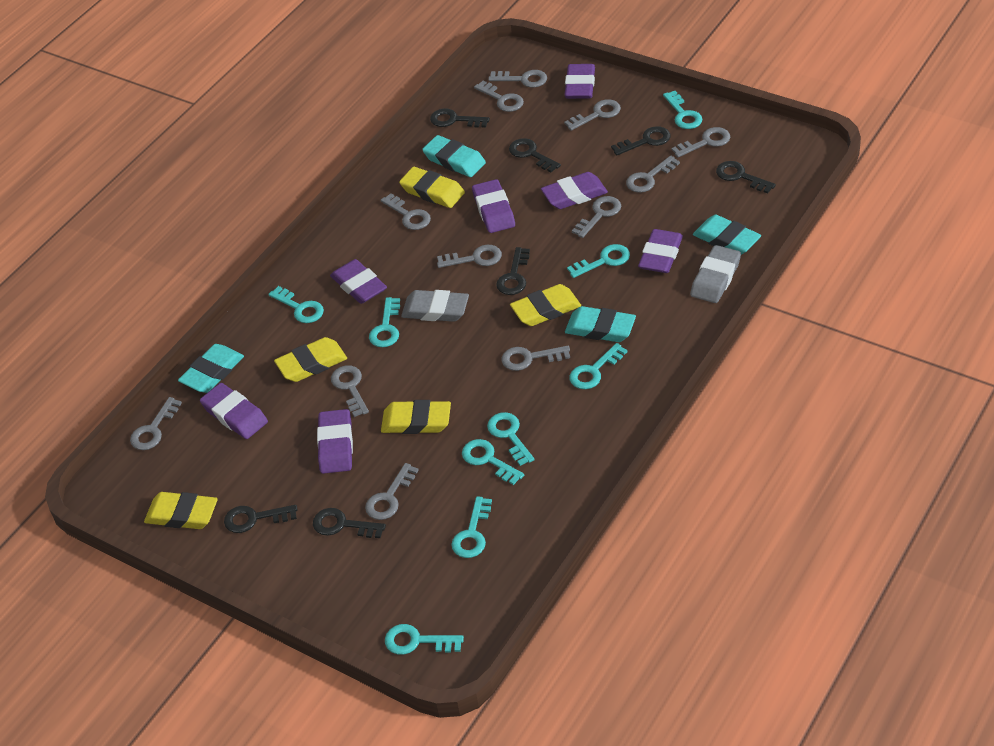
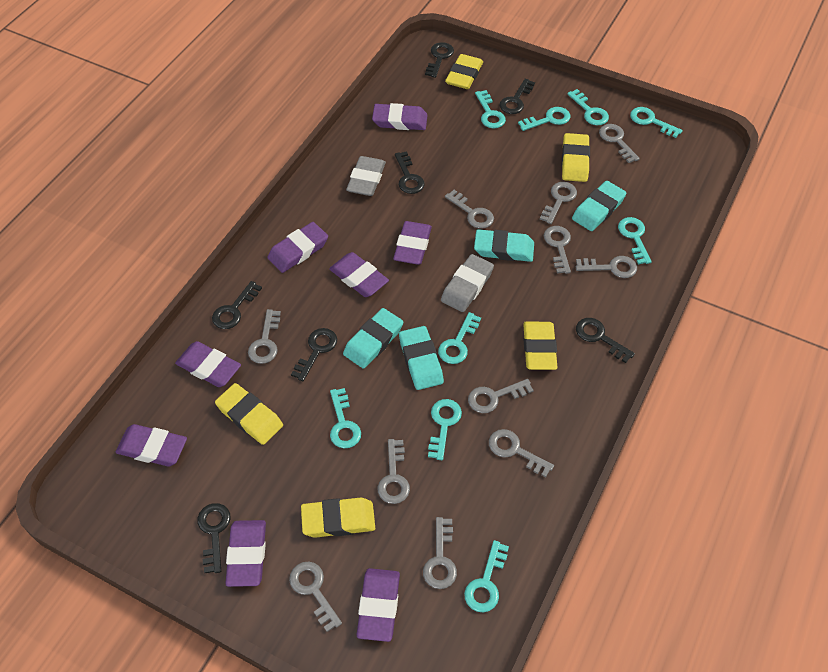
grey key: [130,397,182,450] [331,365,369,417] [365,463,419,520] [380,193,431,230] [437,245,502,268] [474,80,524,112] [488,70,547,88] [502,346,570,371] [564,99,621,131] [572,196,621,238] [626,155,680,193] [671,127,730,157] = 12 -> [248,309,281,364] [289,561,342,632] [378,439,410,504] [423,517,457,589] [445,190,494,229] [468,379,534,413] [489,429,554,477] [540,182,577,224] [544,226,571,274] [576,256,637,278] [599,124,640,163] = 11
purple eraser: [200,383,268,439] [317,409,353,474] [330,259,387,304] [472,179,515,233] [541,172,608,209] [565,64,595,99] [638,229,683,273] = 7 -> [115,424,187,466] [175,341,241,387] [226,520,266,587] [267,222,328,273] [329,252,389,297] [357,568,400,642] [372,103,427,130] [393,221,432,265] = 8

